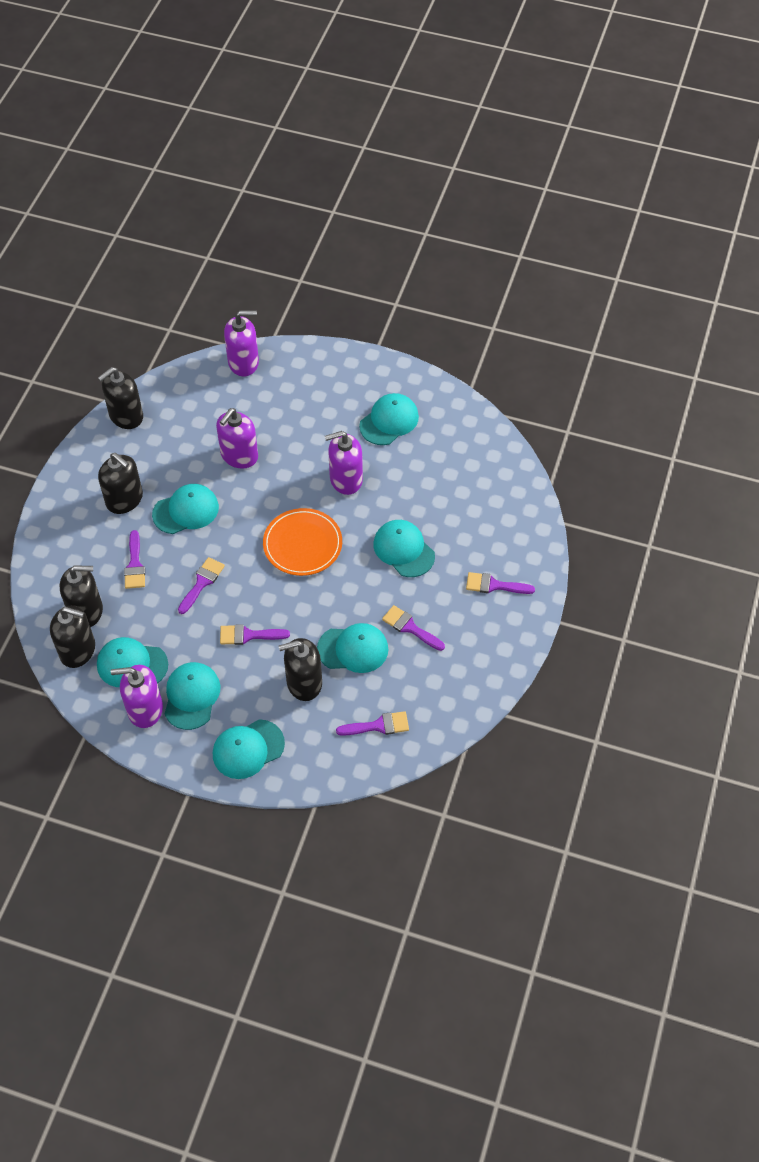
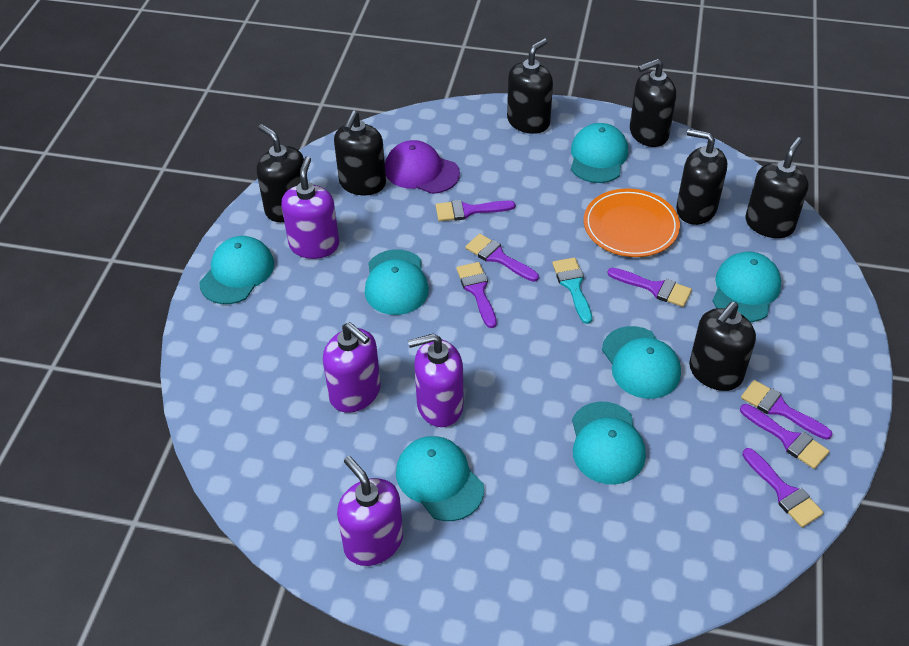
black soap dispenser: [50,605,95,668] [59,566,103,627] [98,367,143,429] [98,453,143,514] [279,638,322,701] = 5 -> [257,124,304,222] [334,111,386,195] [507,38,553,134] [630,59,676,147] [676,129,727,225] [689,302,756,391] [745,137,809,238] = 7
purple brush: [124,530,145,589] [178,557,225,614] [220,624,290,645] [336,711,409,736] [382,605,445,651] [466,572,535,594] = 6 -> [436,200,515,221] [457,262,497,328] [465,234,539,282] [608,268,692,307] [740,404,830,469] [741,380,832,440] [742,448,824,528] = 7
purple cap: none = 0 -> [385,140,460,194] = 1
turquoise brush: none = 0 -> [552,258,592,324] = 1

